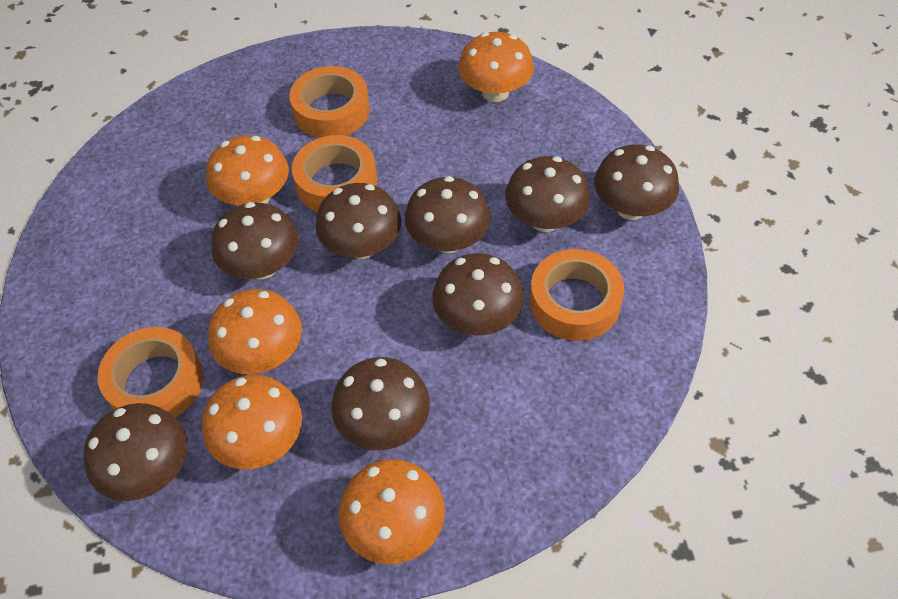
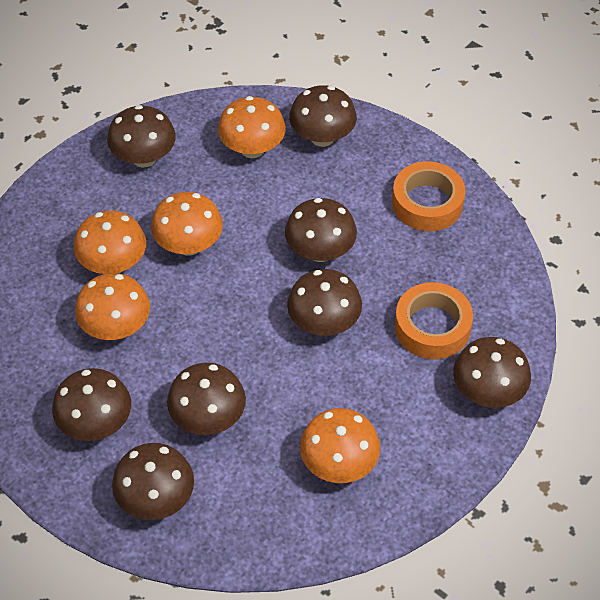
orange tape: [97,327,203,417] [289,66,370,138] [292,135,377,212] [530,249,624,341] = 4 -> [392,161,465,231] [395,282,473,359] = 2

